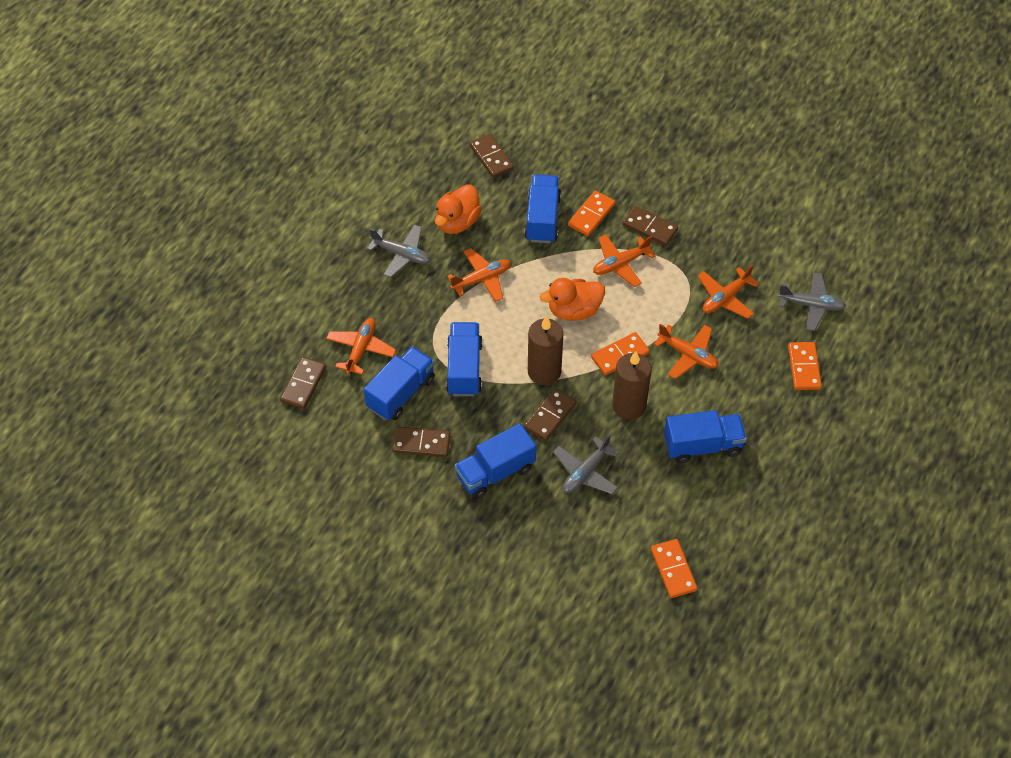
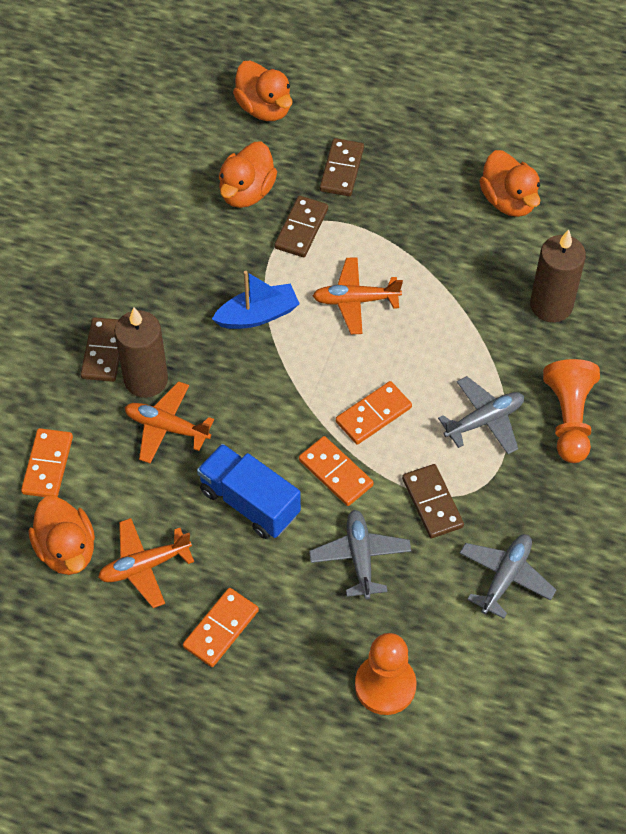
blue boat: none = 0 -> [212,271,300,329] = 1
blue truck: [363,346,435,420] [446,322,483,396] [455,423,536,499] [524,174,561,243] [664,410,747,463] = 5 -> [197,444,301,539] = 1
brown domino: [280,357,326,409] [392,426,451,457] [469,134,514,178] [524,388,576,441] [622,206,678,246] = 5 -> [80,317,120,382] [274,196,328,257] [320,138,364,196] [402,464,464,538] = 4
orange duck: [435,184,482,234] [540,278,605,321] = 2 -> [28,496,95,575] [219,141,277,208] [233,60,292,121] [479,150,540,217] = 4
orange pawn: none = 0 -> [355,633,417,715] [543,359,600,463] = 2
orange plane: [326,318,396,375] [447,248,511,302] [593,235,656,287] [654,324,718,379] [698,265,759,319] = 5 -> [98,518,194,608] [125,381,214,463] [313,257,403,334] = 3

